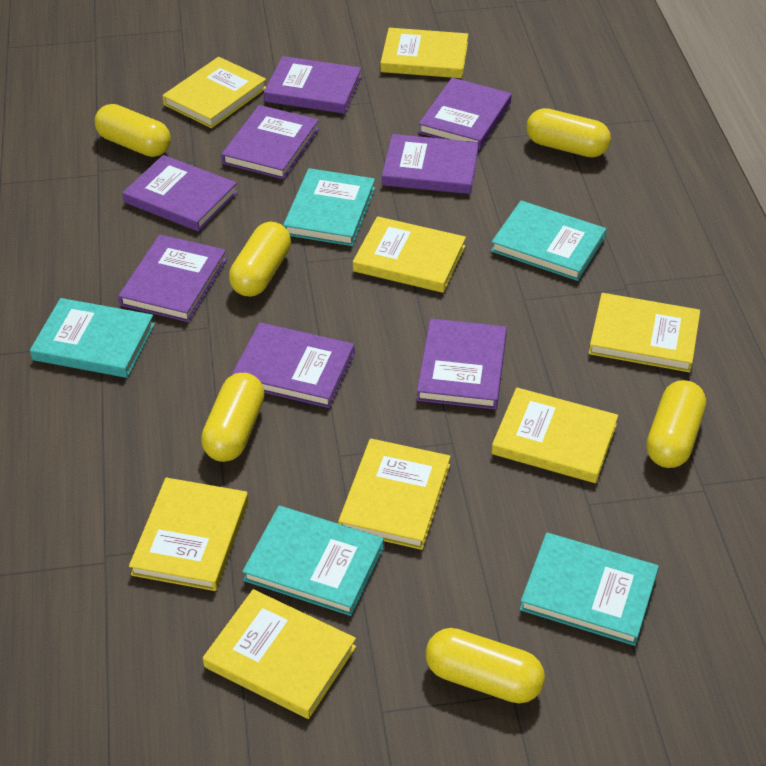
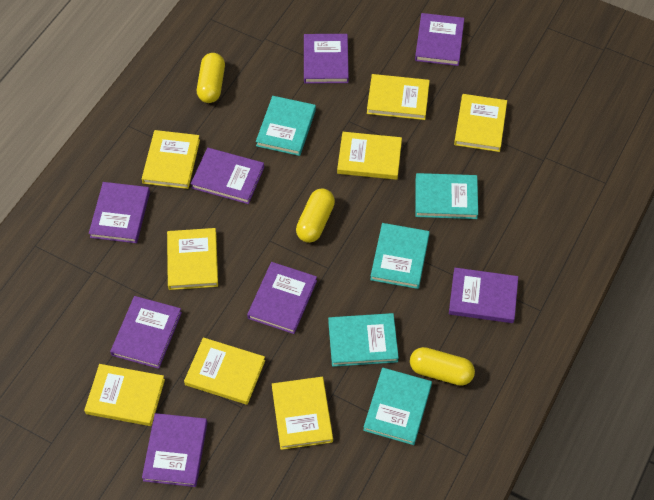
yellow capsule: [95,104,171,157] [201,373,265,462] [229,222,291,297] [425,628,545,703] [526,108,611,157] [646,380,706,468] = 6 -> [197,53,225,103] [296,189,335,243] [410,347,475,386] = 3

